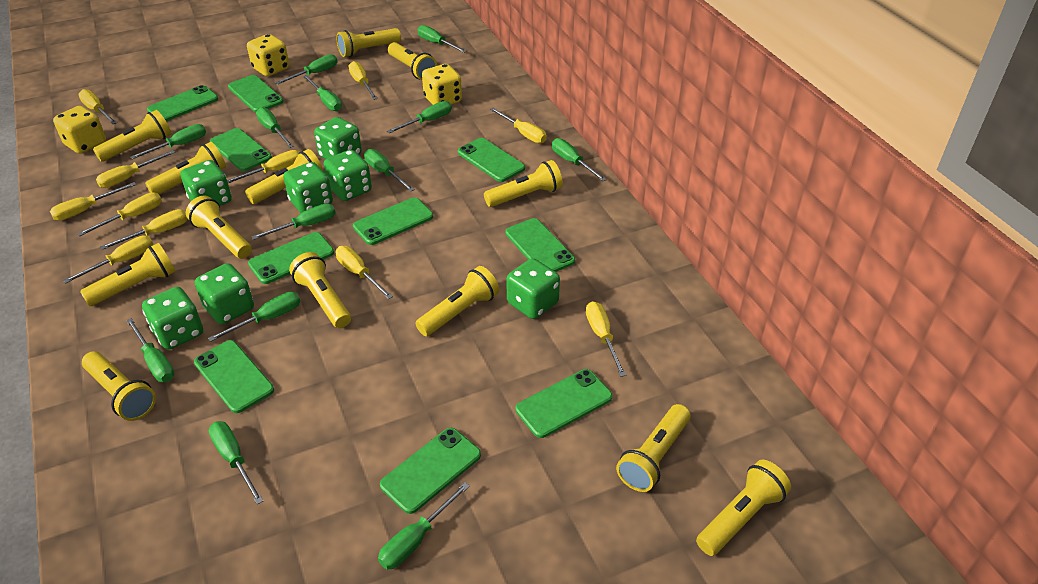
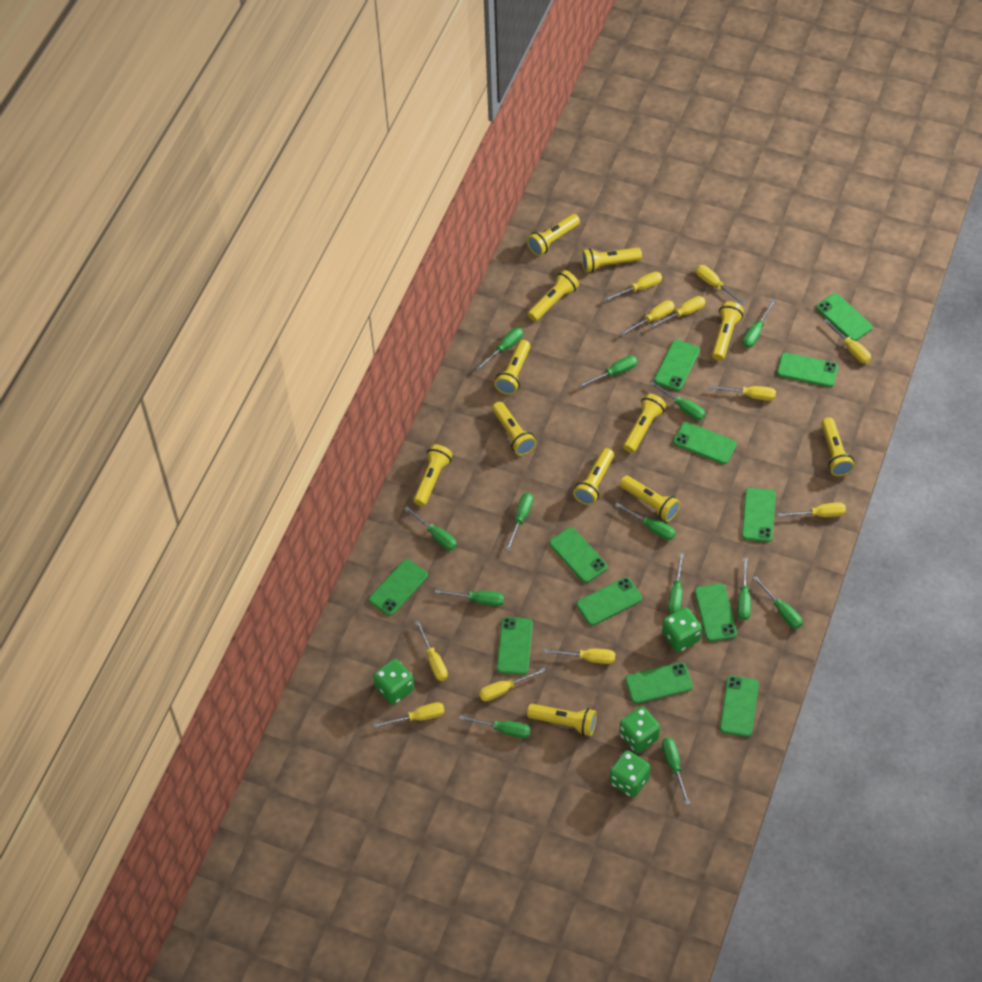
green dice: [142,287,203,350] [180,160,232,206] [195,263,254,324] [283,162,333,213] [314,117,362,159] [324,150,372,201] [506,258,560,319] = 7 -> [373,659,414,705] [610,750,651,797] [619,706,660,753] [662,607,702,652] = 4
green phone: [147,85,218,121] [194,340,274,413] [210,128,272,171] [228,75,283,112] [248,232,334,284] [353,197,433,245] [380,428,481,514] [458,138,525,182] [505,218,575,272] [516,369,612,438] = 10 -> [369,559,428,616] [497,617,533,675] [549,527,607,583] [577,577,642,626] [625,662,693,704] [654,340,700,391] [673,422,737,464] [695,583,737,642] [720,676,759,737] [742,488,776,542] [777,352,838,387] [816,293,873,341] = 12
yellow dice: [53,106,106,154] [247,34,289,76] [422,64,462,105] = 3 -> none = 0
yellow flashlight: [80,243,176,306] [82,351,156,421] [93,110,171,162] [145,142,226,194] [186,196,252,259] [245,149,323,204] [289,252,351,328] [337,28,401,57] [388,42,437,80] [415,266,499,336] [484,160,563,207] [616,404,691,492] [696,460,791,556] = 13 -> [413,444,453,506] [492,401,536,456] [494,340,531,395] [527,214,580,256] [527,704,597,736] [528,270,579,321] [573,448,614,505] [581,248,642,273] [620,476,680,522] [623,394,666,453] [712,301,744,361] [821,417,855,476] = 12

